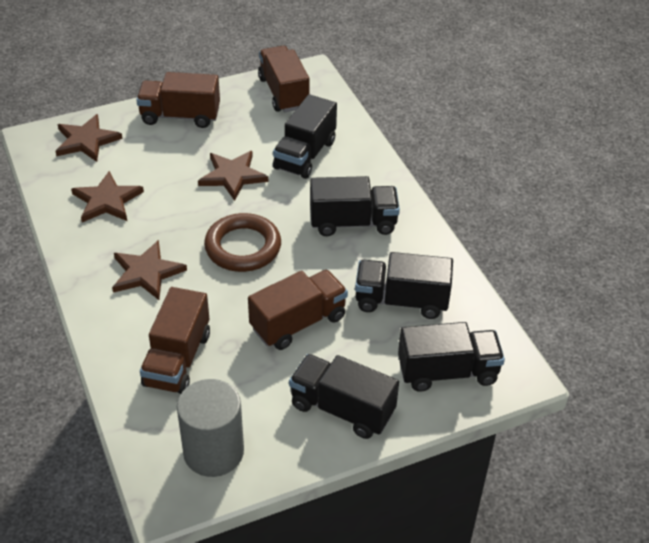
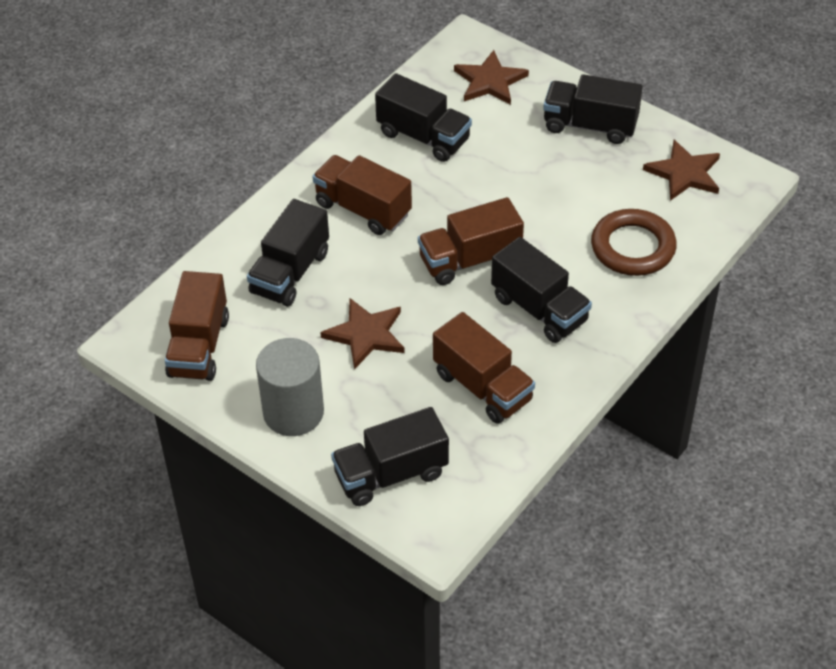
brown star: [55,114,123,162] [71,171,144,222] [112,240,187,300] [198,151,268,201] = 4 -> [320,298,405,369] [454,50,529,105] [643,140,720,201] = 3

